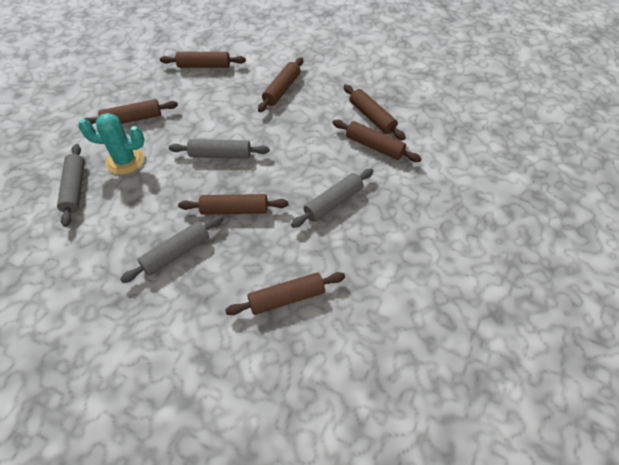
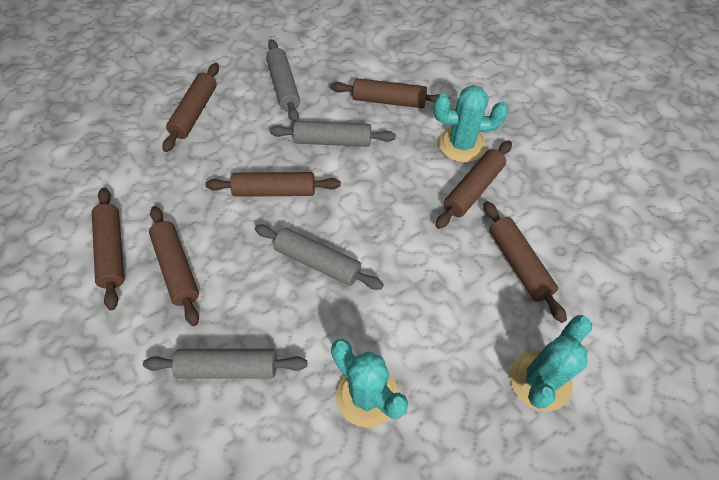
turquoise cactus: [78,113,145,175] = 1 -> [331,339,408,428] [434,85,508,163] [510,315,592,412] = 3

